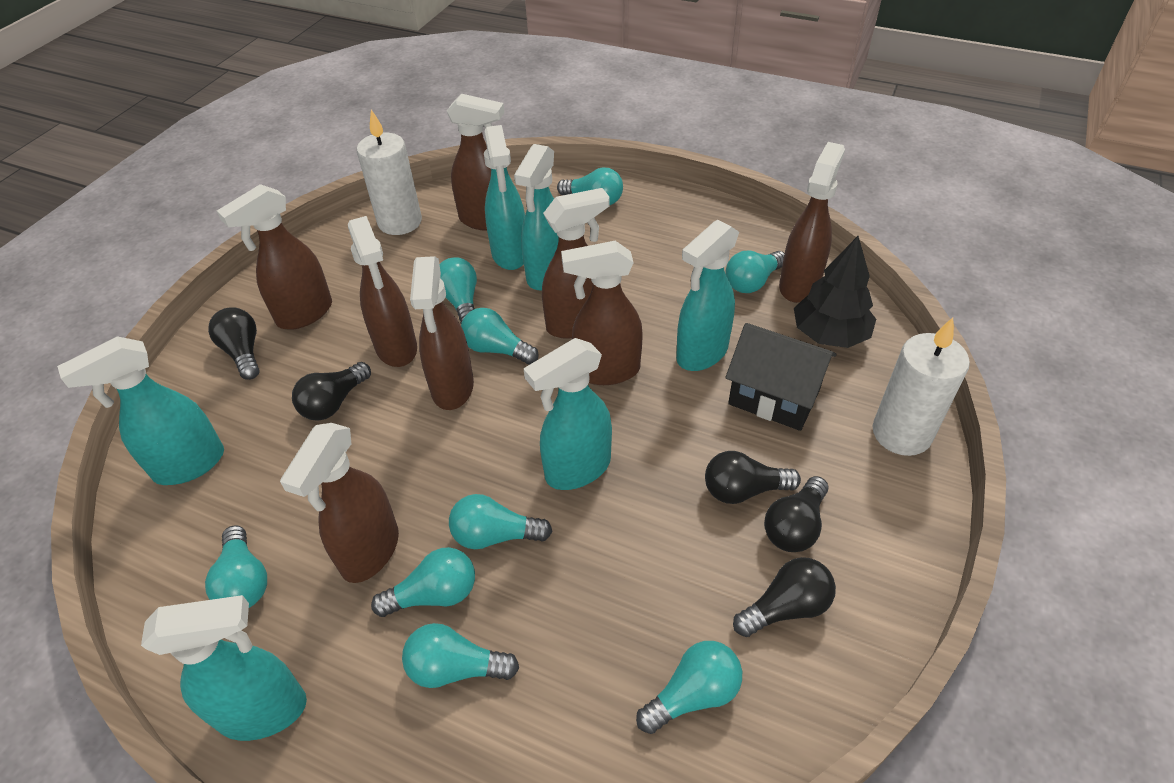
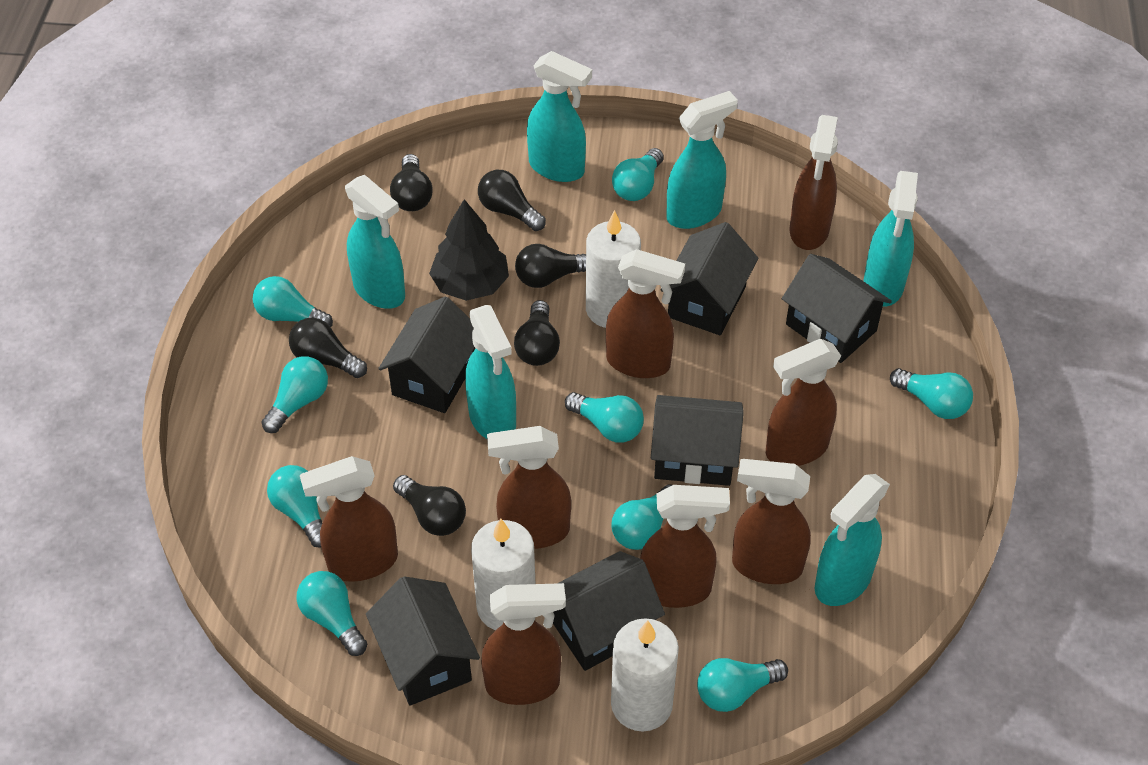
black house: [725,323,836,431] = 1 -> [366,576,480,705] [378,296,475,413] [553,551,665,671] [651,395,744,486] [660,222,758,335] [782,254,892,363] = 6
black light bulb: [208,307,260,380] [292,362,371,421] [705,451,801,504] [733,557,836,637] [764,476,828,552] = 5 -> [289,318,367,378] [390,154,433,211] [393,475,466,536] [478,170,546,231] [514,300,560,366] [515,244,586,288] = 6
white candle: [357,109,422,235] [873,317,970,456] = 2 -> [471,518,535,630] [586,210,641,328] [611,618,679,732] = 3

